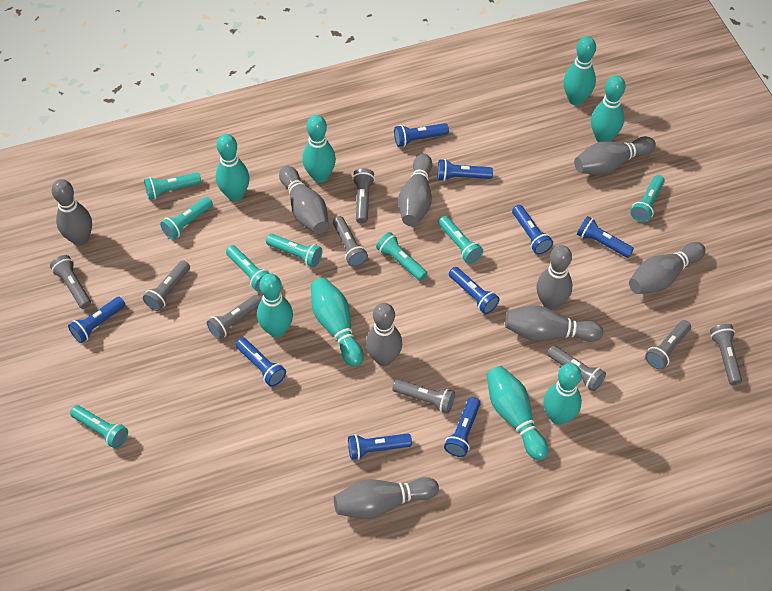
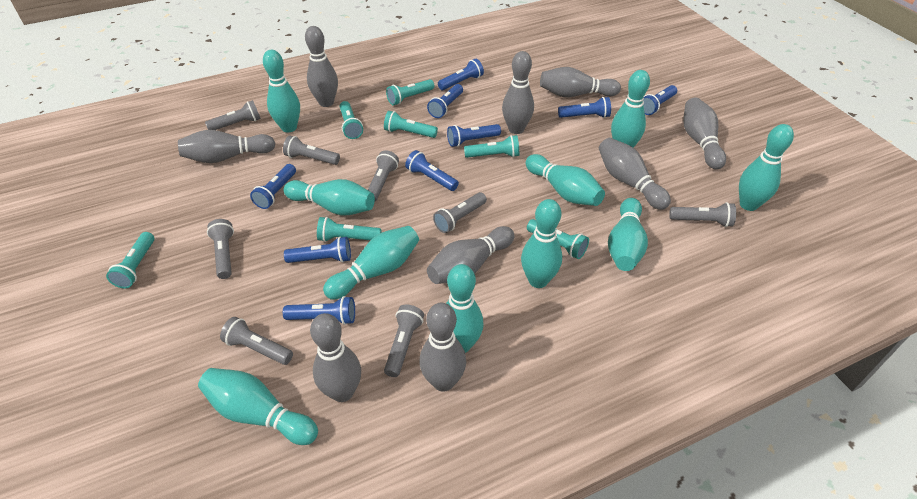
grey flashlight: [50,255,91,309] [143,260,190,311] [207,295,262,340] [333,216,368,267] [352,168,375,223] [392,379,455,414] [547,345,606,391] [645,320,691,370] [710,324,742,385] = 9 -> [205,100,261,130] [207,219,234,279] [220,317,293,365] [283,136,340,165] [368,150,399,201] [384,305,424,377] [433,192,487,233] [669,202,736,227] = 8
turquoise bowling pin: [216,134,250,201] [257,273,293,338] [302,115,336,183] [311,278,364,367] [486,366,548,460] [543,363,582,425] [564,36,596,106] [591,75,626,142] = 8 -> [198,368,318,445] [263,50,300,132] [284,179,375,216] [323,226,419,300] [446,264,484,353] [521,199,562,288] [526,154,605,206] [608,198,648,271] [611,70,650,148] [739,124,794,211] = 10
turquoise flashlight: [70,405,128,449] [144,172,201,200] [160,197,213,240] [226,245,269,291] [266,234,322,267] [376,232,427,281] [438,216,483,264] [630,175,665,222] = 8 -> [106,232,154,288] [317,217,381,242] [340,101,363,139] [384,111,438,138] [386,79,434,105] [464,135,519,158] [527,219,589,259] = 7

